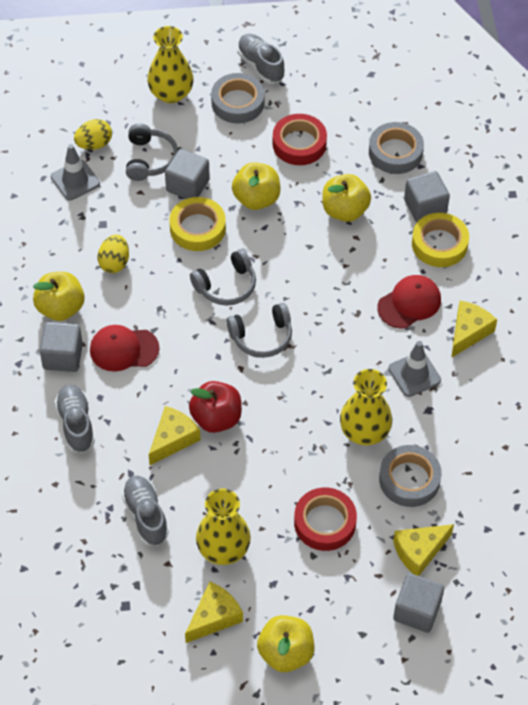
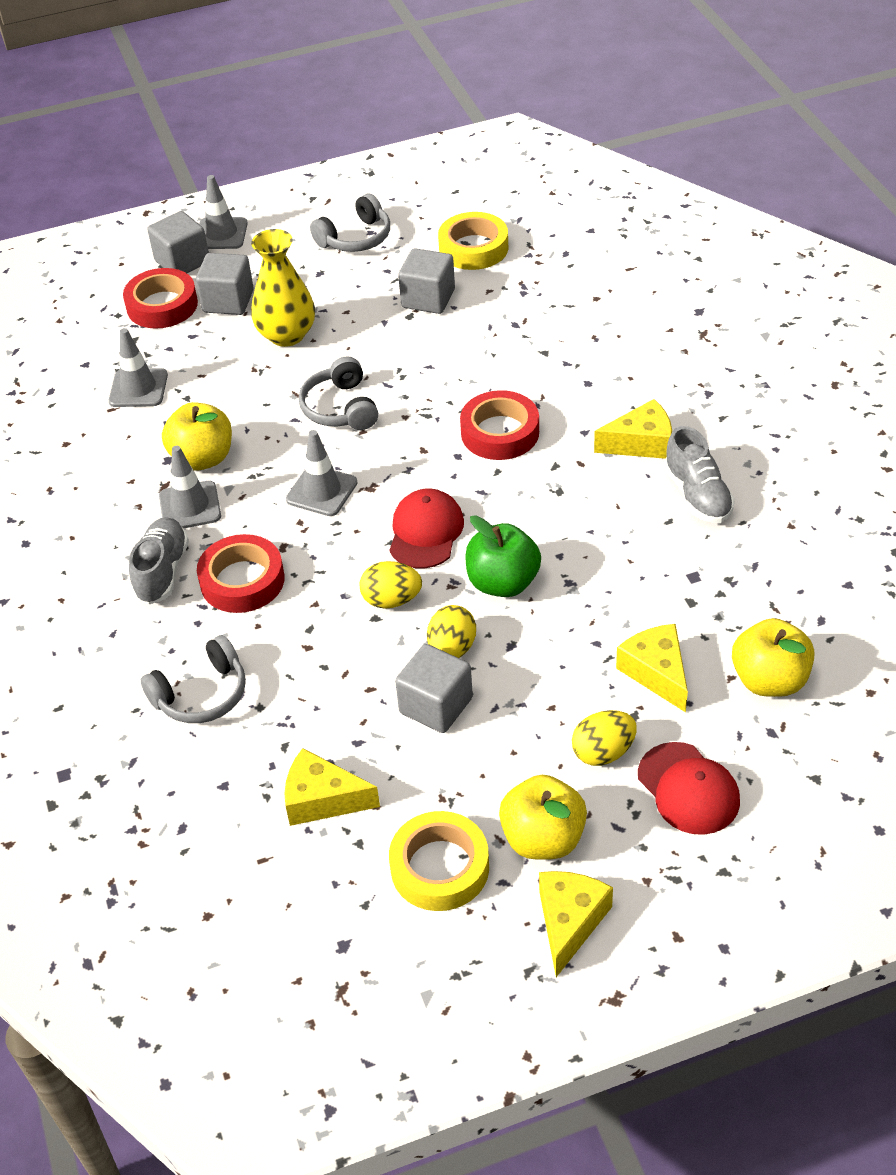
green apple: none = 0 -> [465,515,541,597] = 1
grey shoe: [55,385,95,453] [121,476,169,546] [237,34,285,84] = 3 -> [129,517,189,604] [664,426,735,523] = 2
grey tape: [211,73,265,124] [369,122,424,174] [379,445,442,507] = 3 -> none = 0
grey traffic cone: [51,144,100,200] [388,341,441,397] = 2 -> [109,328,168,407] [159,446,221,528] [199,175,248,249] [286,430,357,516] = 4
red apple: [189,381,242,433] = 1 -> none = 0
red tape: [273,114,327,165] [294,488,357,551] = 2 -> [123,268,198,329] [197,534,285,613] [460,390,539,460] = 3
yellow apple: [33,272,85,321] [232,162,280,210] [257,615,314,672] [322,174,371,222] = 4 -> [162,402,232,470] [499,775,587,860] [732,618,814,697] = 3
yellow egg: [74,119,112,150] [98,234,129,273] = 2 -> [360,561,422,609] [427,605,476,658] [572,710,637,766] = 3
yellow vase: [147,26,194,103] [196,488,251,565] [340,369,392,445] = 3 -> [251,229,315,347] = 1

